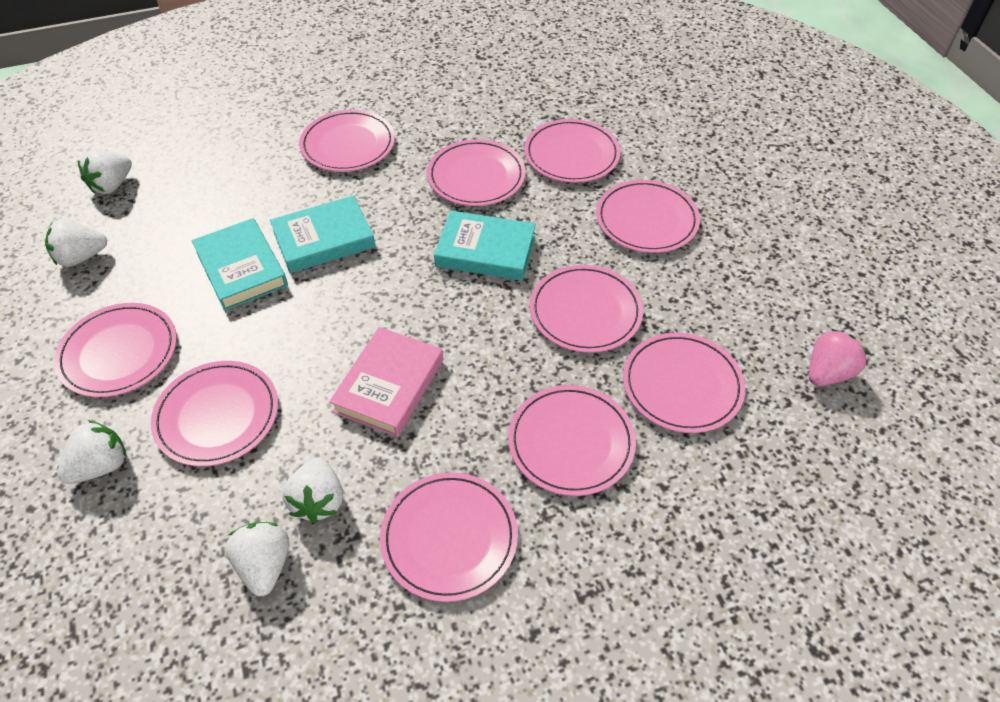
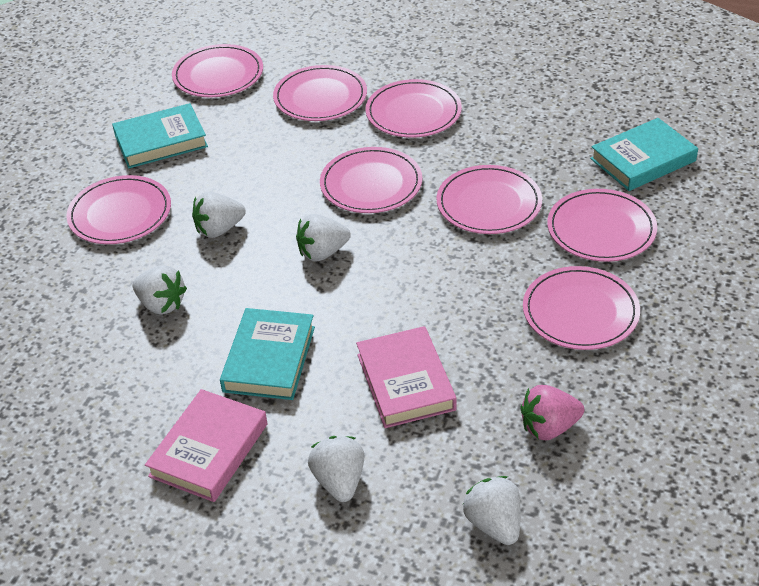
pink book: [329,327,443,437] = 1 -> [145,389,268,502] [356,326,456,428] = 2
pink plate: [54,303,177,397] [151,361,278,467] [299,110,395,172] [380,472,518,602] [427,139,526,206] [508,385,636,496] [524,119,621,183] [530,265,643,353] [596,180,700,253] [623,333,745,433] = 10 -> [66,175,171,244] [172,44,263,97] [273,65,367,121] [320,147,422,213] [365,79,462,138] [436,165,542,234] [523,266,640,350] [547,189,657,262] = 8

